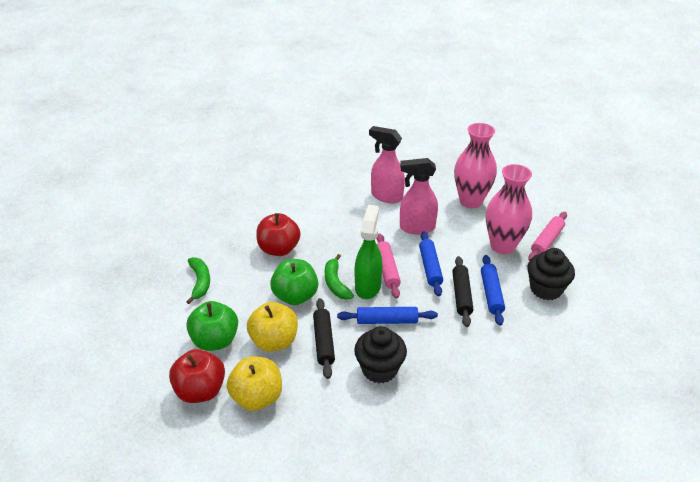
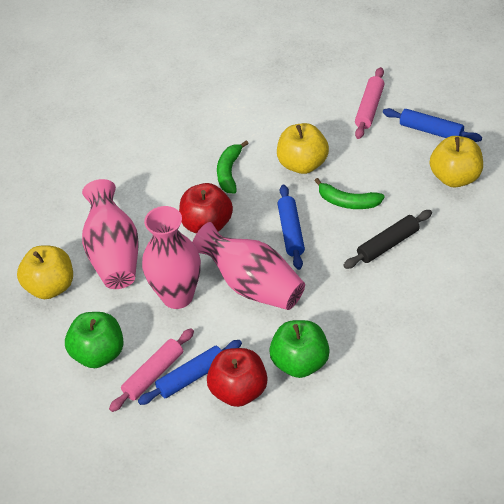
black cupcake: [354,326,407,383] [527,248,575,300] = 2 -> none = 0
black rolling pin: [313,298,335,379] [452,256,473,327] = 2 -> [343,210,432,269] = 1
green spray bottle: [355,205,382,299] = 1 -> none = 0
pink spray bottle: [369,126,405,203] [400,158,438,234] = 2 -> none = 0
pink vase: [454,123,497,208] [486,164,532,254] = 2 -> [82,179,139,289] [142,206,201,309] [192,222,305,310] = 3
yellow apple: [227,356,282,411] [247,302,298,352] = 2 -> [17,246,73,299] [277,123,329,174] [430,136,483,188] = 3

